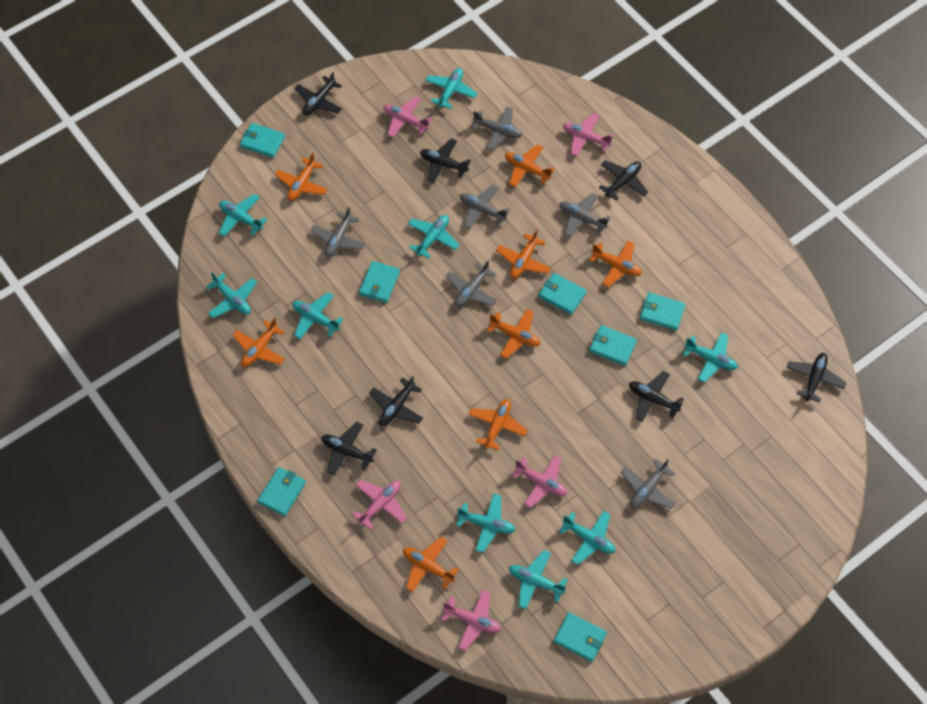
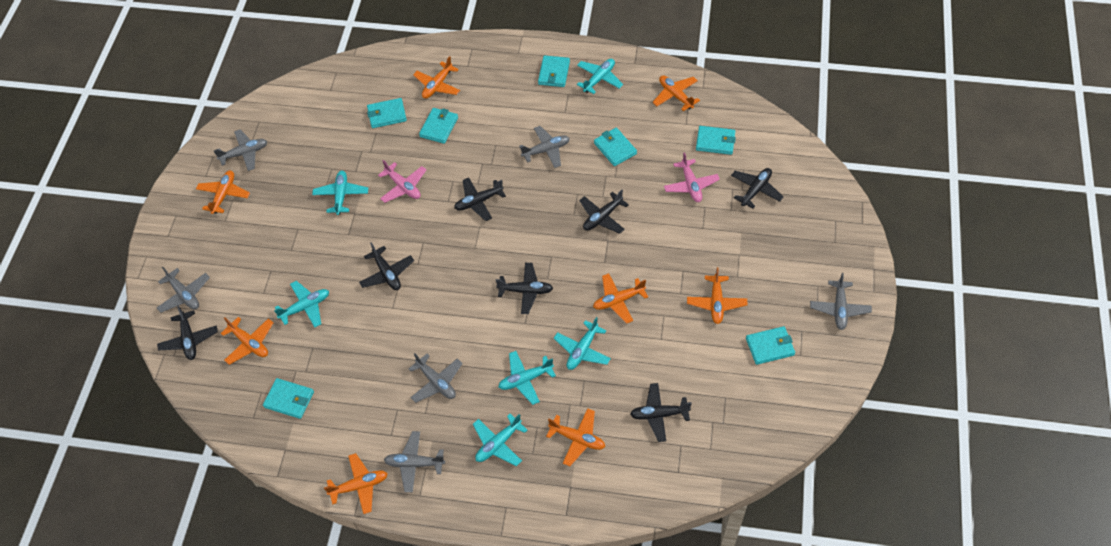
pink plane: [352,480,407,530] [384,96,432,138] [441,589,501,651] [512,455,567,508] [563,113,614,156] = 5 -> [378,160,426,203] [664,152,720,202] = 2
turquoise plane: [206,272,257,318] [219,194,267,237] [293,292,344,339] [408,215,459,259] [425,68,477,109] [456,493,515,553] [509,550,568,609] [559,511,615,565] [683,332,738,383] = 9 -> [274,281,329,328] [312,171,368,215] [473,414,527,466] [499,351,556,405] [554,317,611,370] [577,59,623,94] = 6

